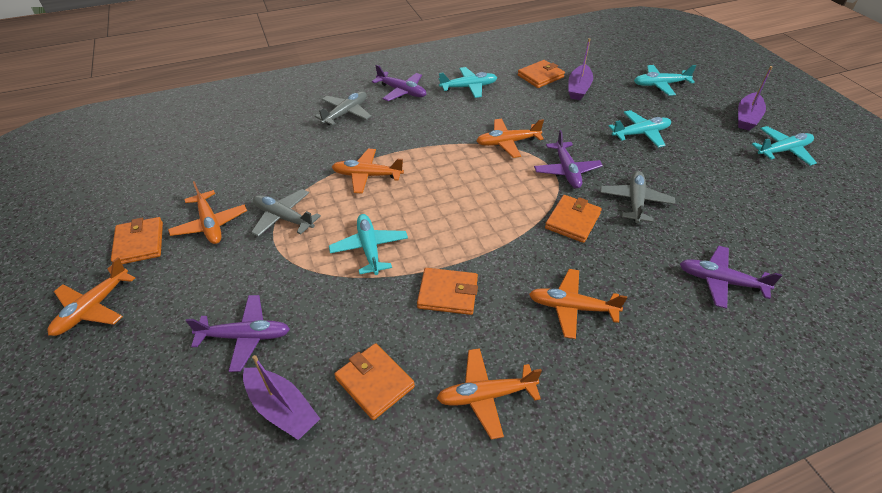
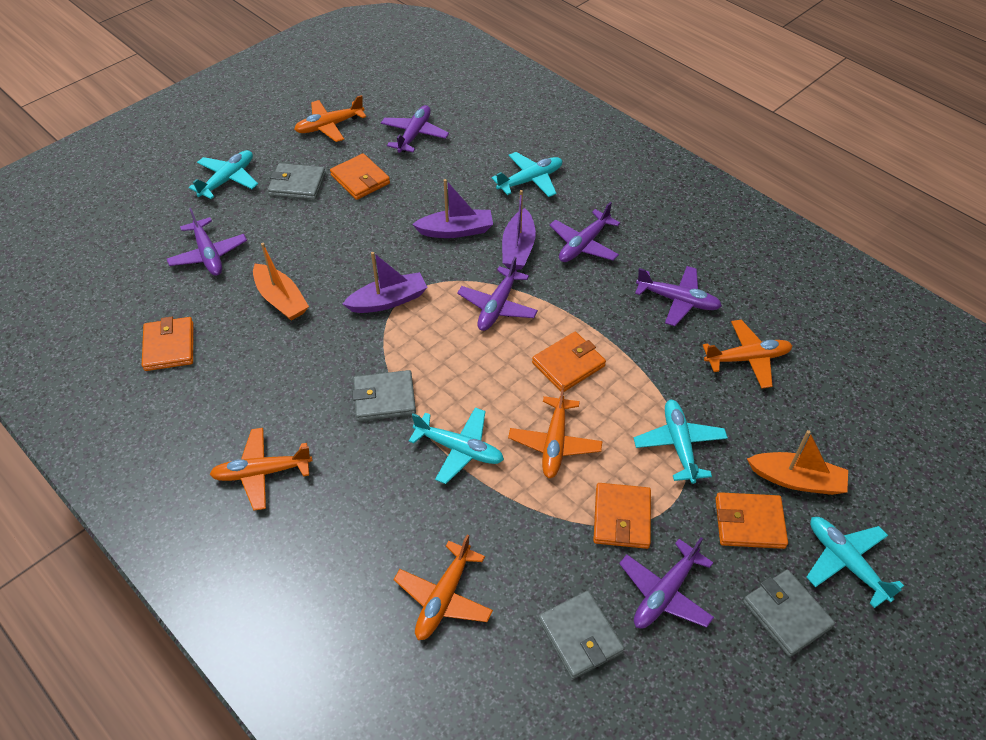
grey plane: [251,189,321,237] [314,91,371,126] [600,171,675,223] = 3 -> none = 0
grey wallet: none = 0 -> [268,163,326,200] [352,370,416,421] [538,591,624,679] [743,570,835,657] = 4
orange boat: none = 0 -> [253,243,309,321] [747,430,848,495] = 2
orange plane: [47,257,135,336] [168,181,247,244] [332,149,404,194] [437,348,542,439] [476,119,544,158] [529,269,627,339] = 6 -> [210,428,313,511] [294,95,366,142] [393,535,493,640] [508,385,602,478] [703,320,793,388] = 5
purple plane: [186,295,290,372] [372,65,426,101] [534,130,603,188] [680,246,782,309] = 4 -> [167,208,247,276] [381,105,449,153] [457,257,538,331] [550,202,620,262] [619,537,714,628] [635,266,722,326] = 6

